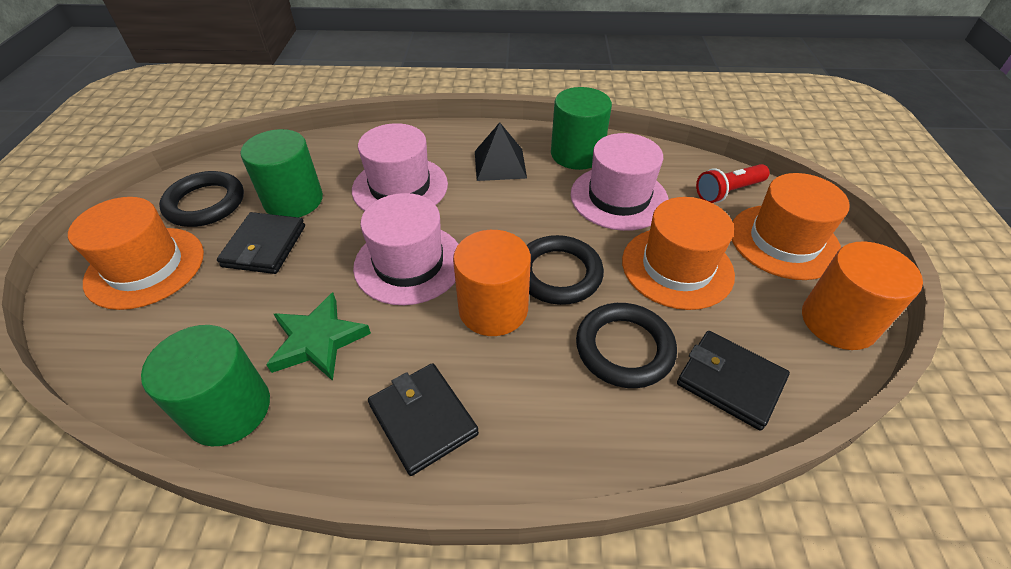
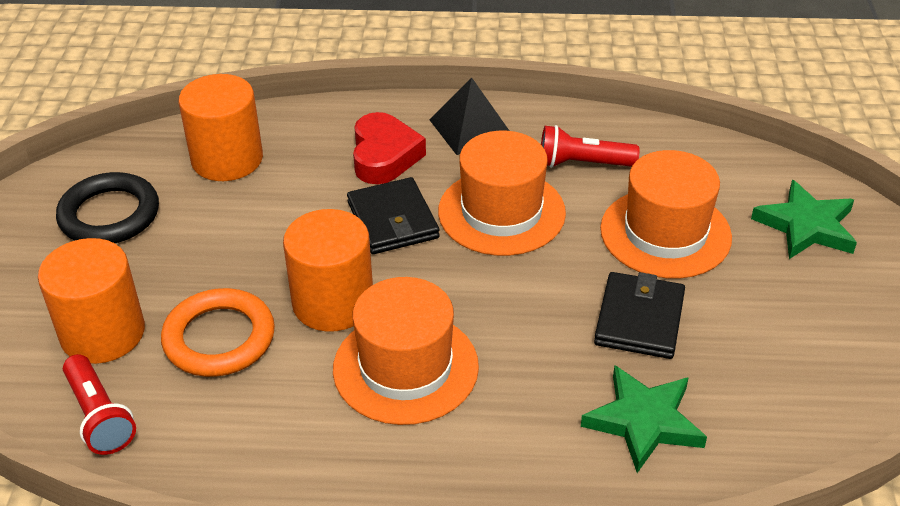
black ring: [159,171,244,227] [527,235,604,305] [576,303,677,388] = 3 -> [56,172,159,243] = 1
black wallet: [217,212,305,274] [368,363,479,476] [677,331,790,431] = 3 -> [347,177,440,254] [594,272,685,359] = 2
green cylinder: [141,325,270,446] [241,129,323,218] [551,87,612,170] = 3 -> none = 0
green star: [266,293,371,381] = 1 -> [581,365,707,473] [751,180,857,259] = 2
orange cylinder: [453,230,531,336] [802,241,923,350] = 2 -> [38,238,145,364] [178,74,263,181] [283,209,373,332] = 3
orange ring: none = 0 -> [161,288,275,377] = 1
pink hat: [352,123,448,211] [353,193,459,305] [571,133,669,231] = 3 -> none = 0
red flashlight: [696,164,770,203] = 1 -> [63,354,136,455] [541,125,640,168] = 2
red heart: none = 0 -> [353,112,426,184] = 1

